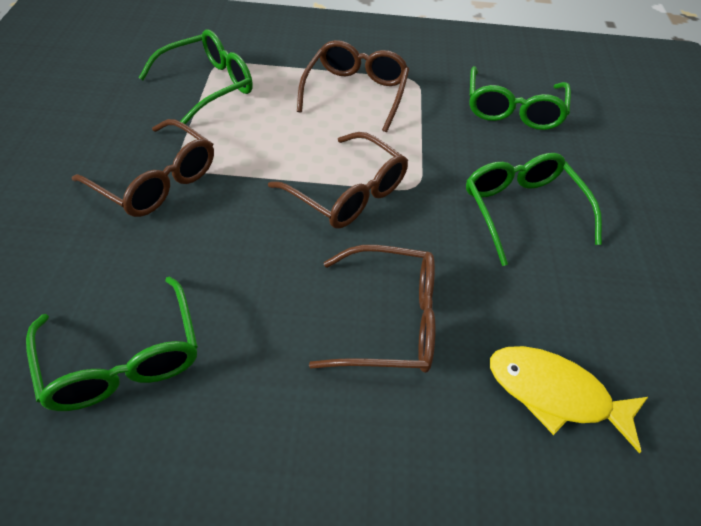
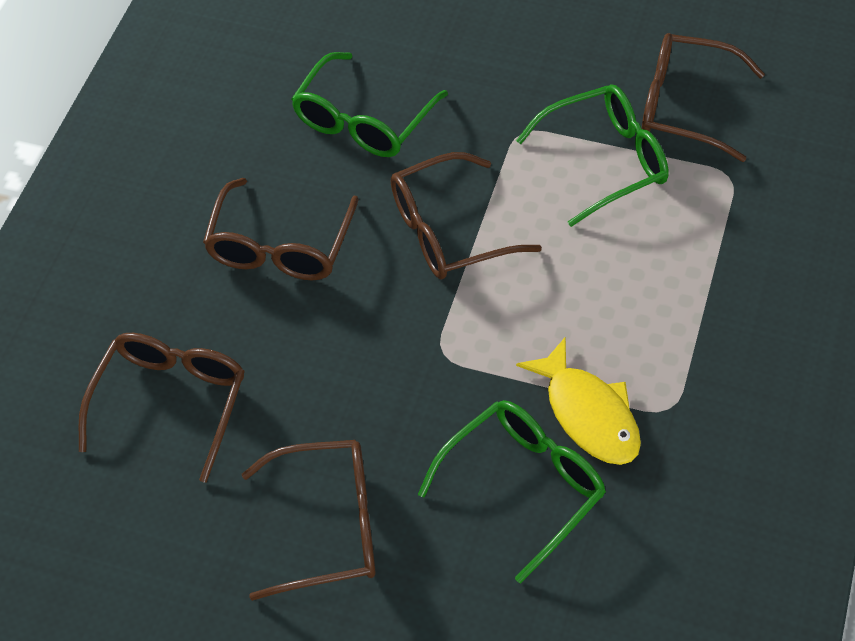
brown glasses: [72,119,214,217] [268,132,408,229] [297,40,409,132] [309,245,435,373] = 4 -> [79,333,245,483] [203,178,359,280] [242,440,375,601] [391,152,542,279] [642,33,765,162] = 5
green glasses: [26,276,198,411] [139,29,253,124] [466,153,602,266] [469,66,571,130] = 4 -> [291,52,448,157] [418,400,606,584] [516,85,669,227] = 3

